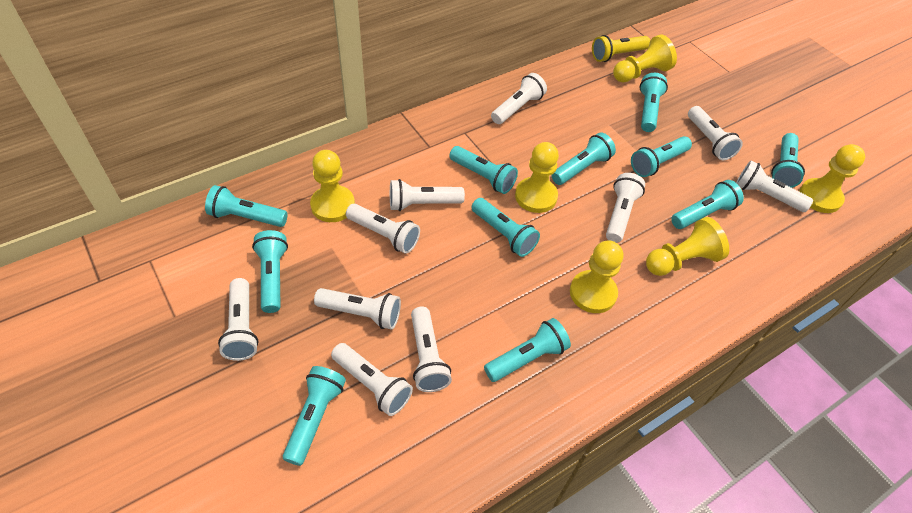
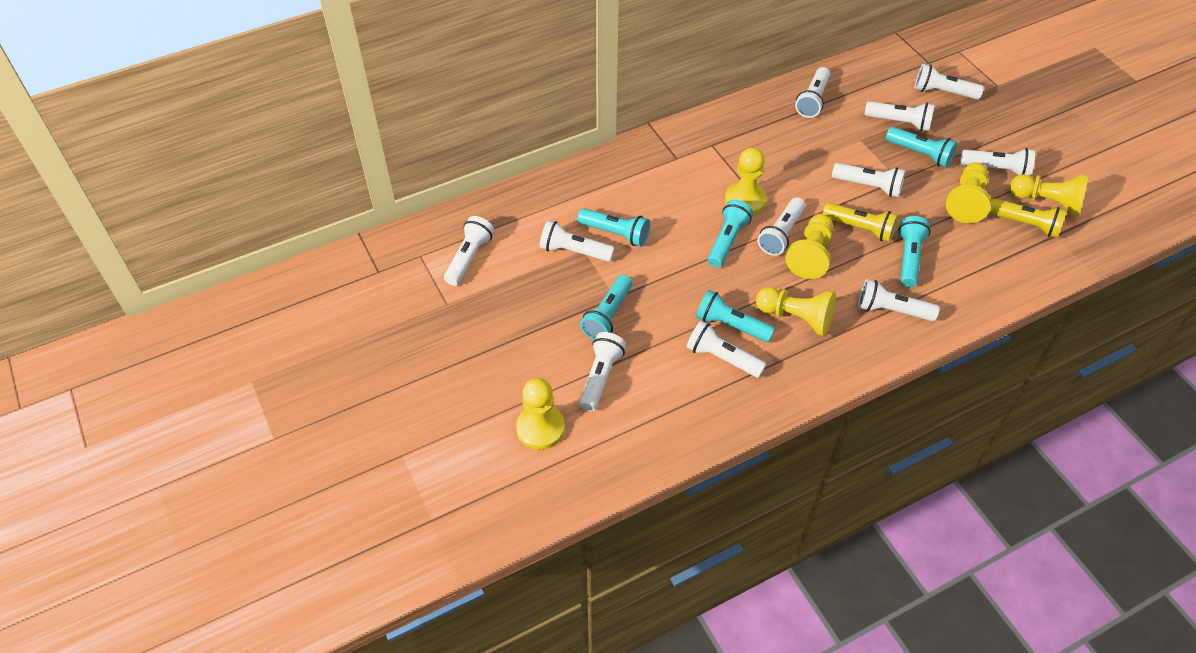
turquoise flashlight: [205,185,288,227] [252,230,288,313] [283,366,346,466] [449,146,518,194] [471,198,540,257] [484,318,571,382] [551,132,616,185] [631,136,692,177] [640,73,668,132] [671,180,744,229] [771,133,805,188] = 11 -> [577,208,650,247] [580,275,632,340] [696,290,775,342] [708,200,753,268] [886,127,958,168] [898,216,931,287] = 6
white flashlight: [218,278,259,361] [314,288,401,329] [331,343,413,416] [346,204,420,254] [390,179,465,211] [411,307,452,392] [491,73,547,124] [606,173,645,243] [688,106,743,161] [736,161,813,212] = 10 -> [444,216,494,286] [540,220,615,262] [579,332,626,411] [686,320,766,378] [757,197,805,256] [795,67,830,118] [832,163,905,197] [858,279,939,321] [865,101,935,131] [915,64,984,99] [960,148,1035,176] = 11
yellow flashlight: [592,35,650,62] = 1 -> [823,203,898,242] [989,198,1067,238] = 2

